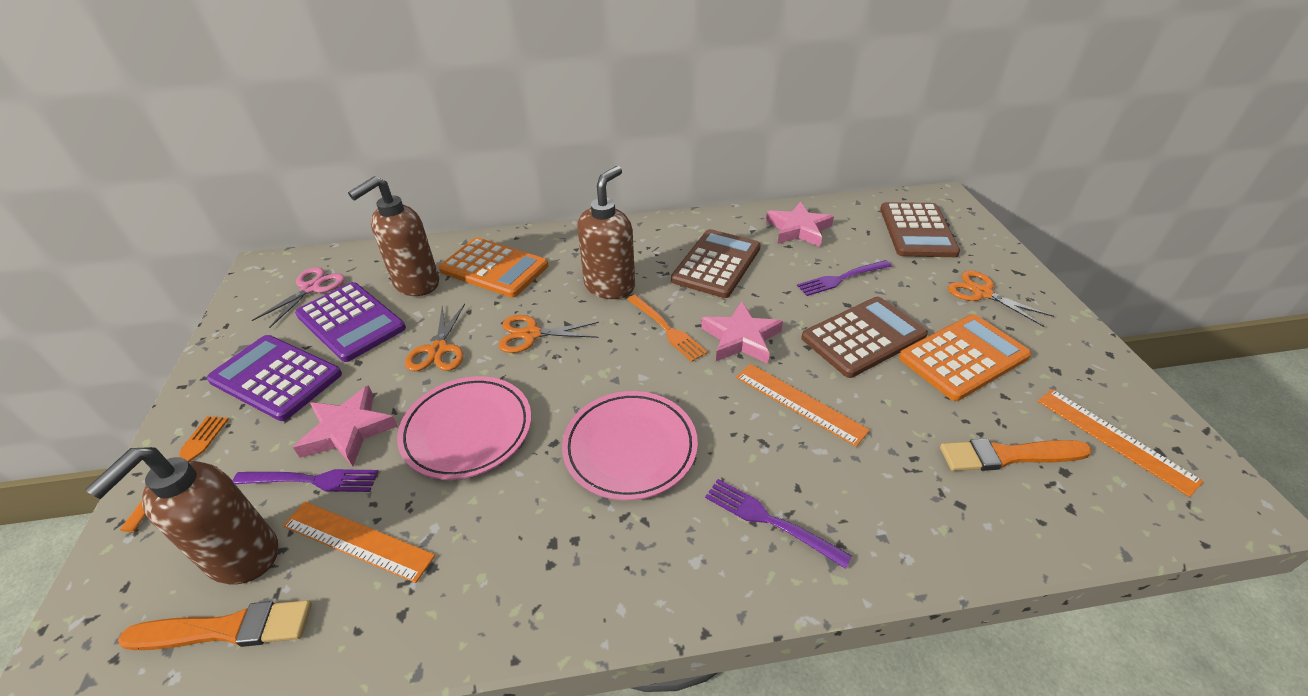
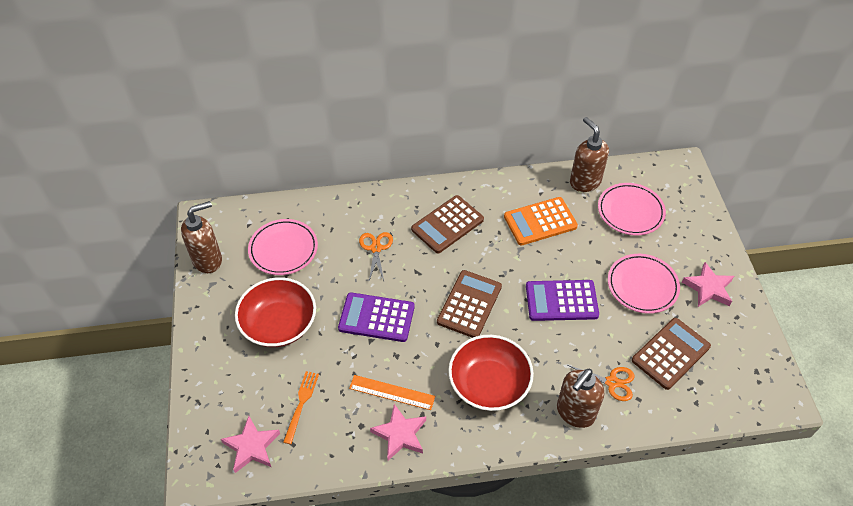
orange brush: [118,600,312,650] [940,438,1092,471] = 2 -> none = 0
orange calculator: [439,237,548,298] [899,314,1031,401] = 2 -> [504,197,578,245] = 1
orange fork: [120,416,229,532] [627,295,708,362] = 2 -> [283,371,319,444] = 1
orange ruler: [283,502,435,583] [736,364,870,447] [1037,389,1204,497] = 3 -> [349,375,435,410] = 1
orange scissors: [405,304,465,371] [499,315,599,353] [948,270,1053,327] = 3 -> [359,232,393,281] [568,365,634,401] = 2
pink plate: [397,376,531,480] [562,391,698,500] = 2 -> [248,219,318,275] [598,183,666,235] [608,254,680,314] = 3
pink scissors: [251,267,345,328] = 1 -> none = 0
purple fork: [232,469,379,492] [705,479,852,569] [797,260,892,296] = 3 -> none = 0
red bowl: none = 0 -> [235,277,316,347] [448,335,534,411] = 2

